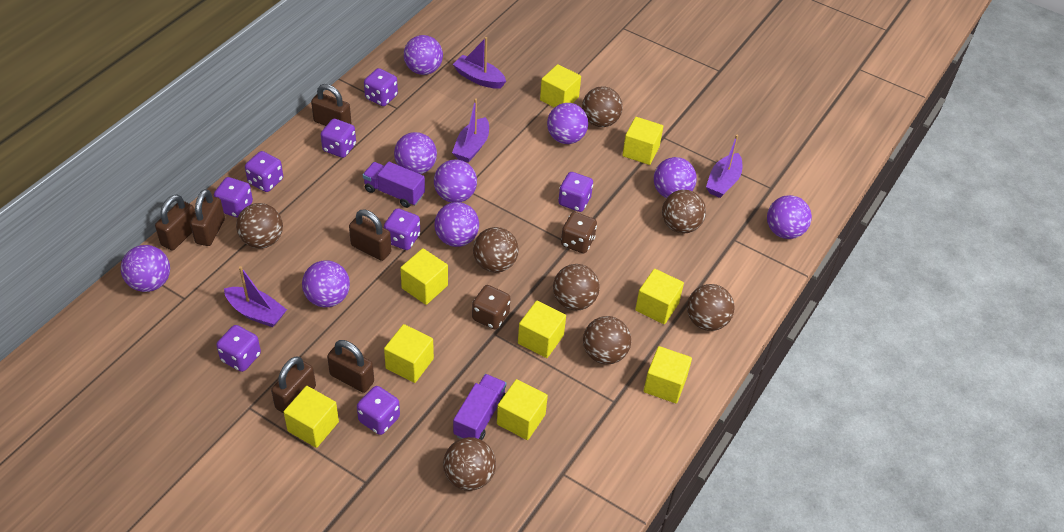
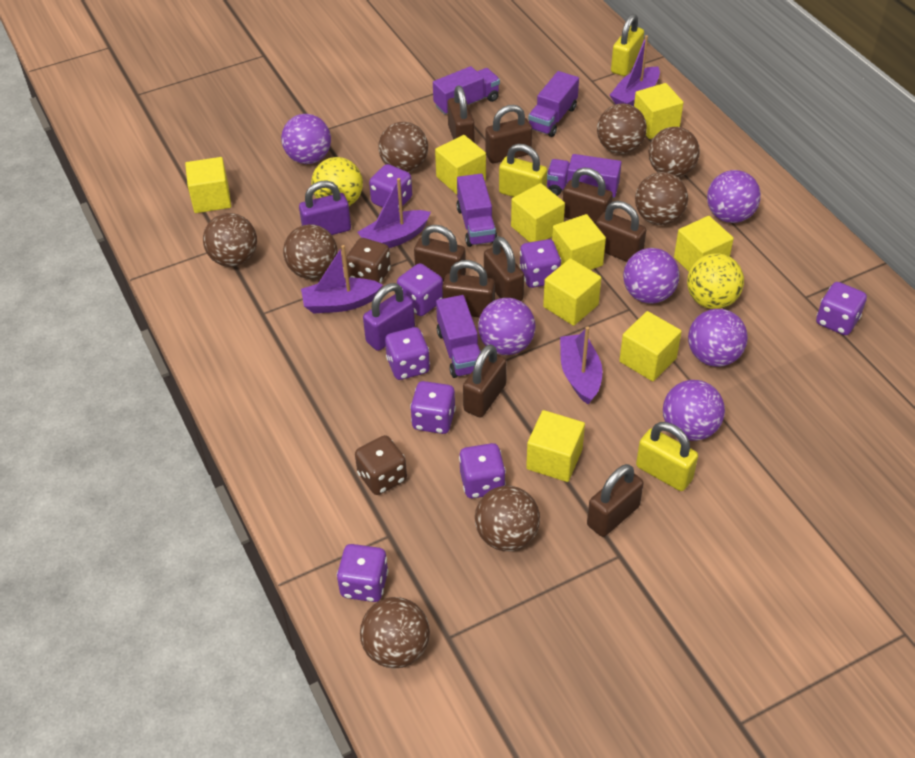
brown padlock: [155,194,195,251] [190,189,225,246] [271,356,316,414] [311,84,351,126] [327,340,374,393] [349,209,392,261] = 6 -> [414,225,466,282] [442,260,495,318] [447,86,475,143] [463,344,507,417] [484,236,524,301] [485,105,532,163] [563,168,613,225] [587,464,644,537] [596,201,646,262] = 9
purple ball: [121,245,170,292] [302,260,350,307] [394,132,437,174] [404,35,443,75] [434,159,477,203] [434,202,479,247] [547,103,588,144] [654,157,697,198] [767,195,812,239] = 9 -> [281,114,331,164] [478,298,536,355] [623,248,679,304] [663,380,725,441] [688,309,748,367] [707,170,761,223] = 6
purple padlock: none = 0 -> [299,180,351,235] [363,283,415,351] = 2
purple truck: [363,162,425,208] [453,374,506,440] = 2 -> [433,66,500,115] [436,295,481,378] [456,174,497,247] [528,71,579,137] [547,154,622,198] = 5
yellow ball: none = 0 -> [311,157,363,206] [687,253,744,309] = 2
yellow padlock: none = 0 -> [499,144,547,197] [611,14,644,76] [636,422,698,491] = 3

